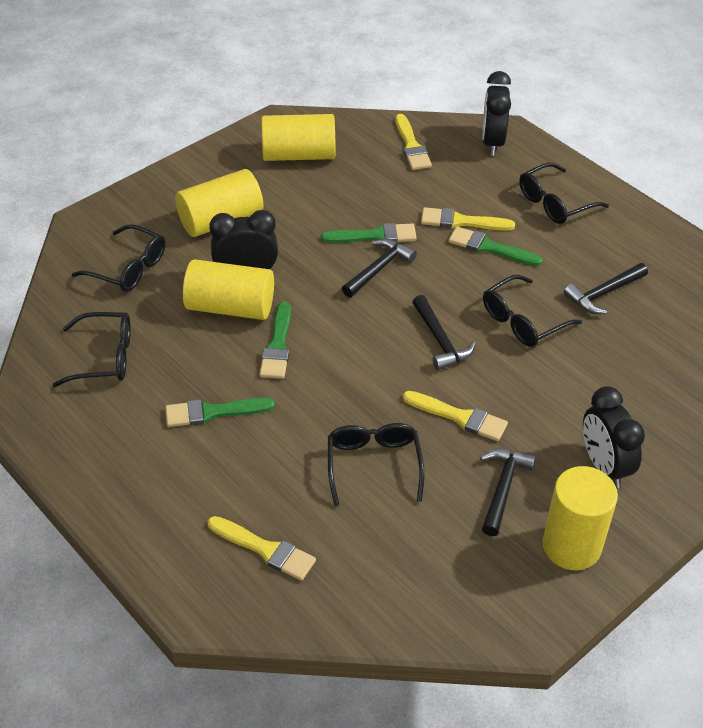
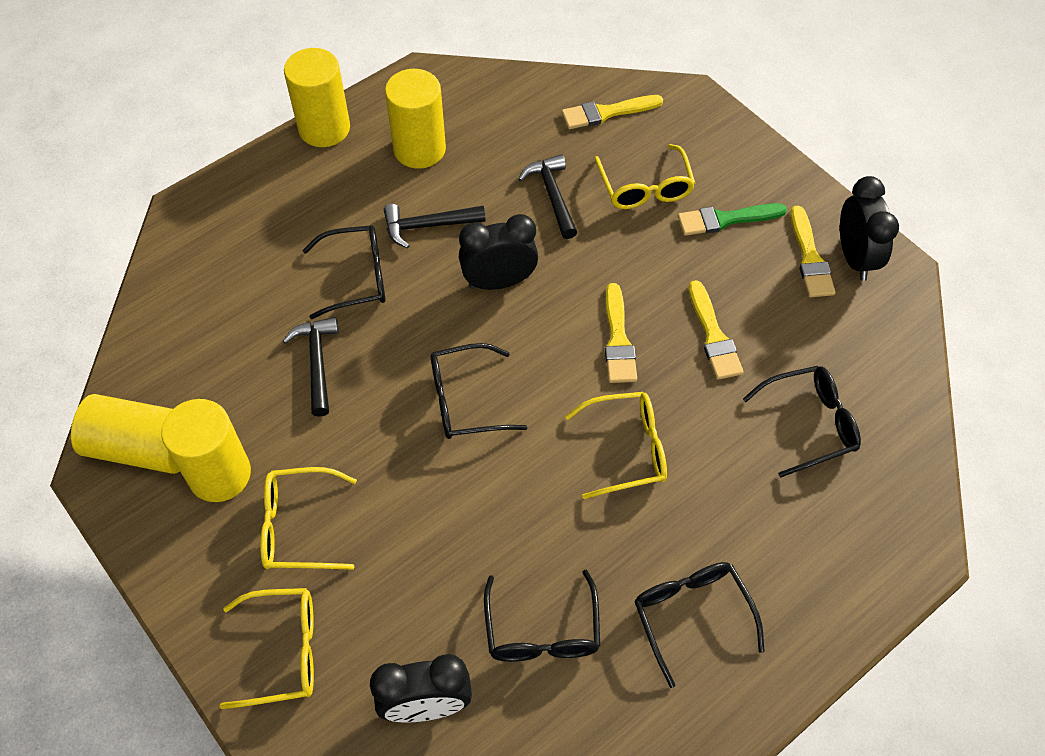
black hammer: [342,239,417,298] [412,295,476,370] [480,449,536,536] [564,263,648,314] = 4 -> [283,317,339,417] [384,204,486,248] [518,154,577,239] = 3
green brush: [165,398,275,427] [259,301,291,379] [321,223,417,243] [448,226,543,266] = 4 -> [678,203,787,236] = 1
yellow glasses: none = 0 -> [220,588,314,709] [260,467,357,570] [565,392,667,499] [595,144,695,209] = 4

